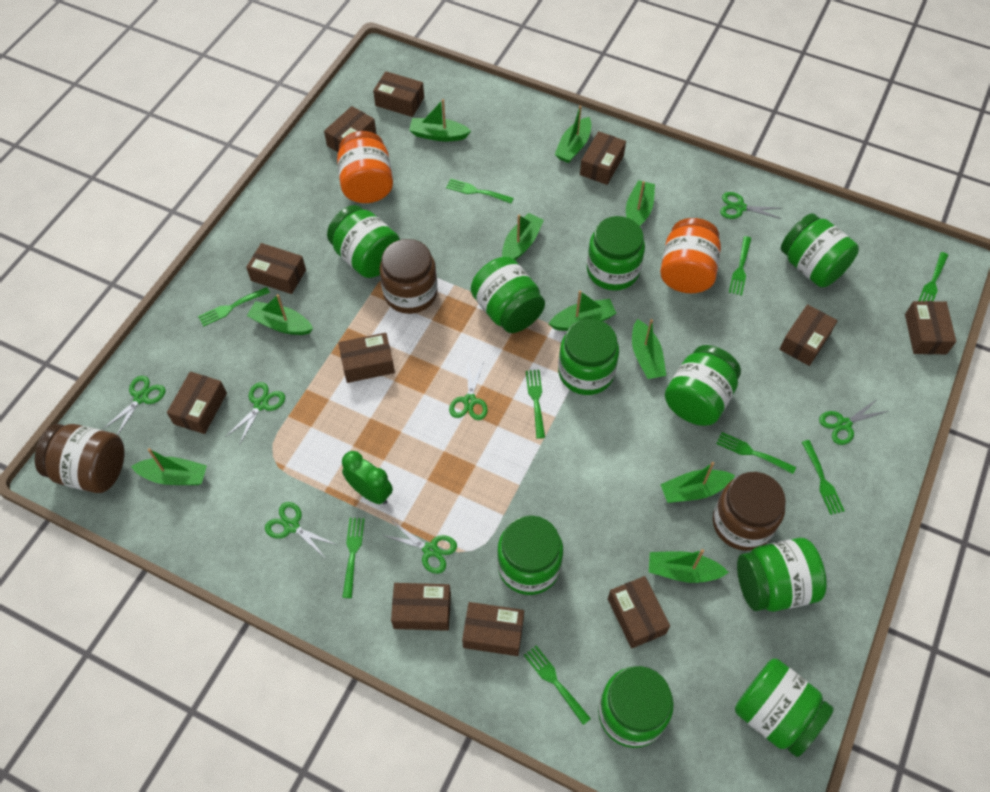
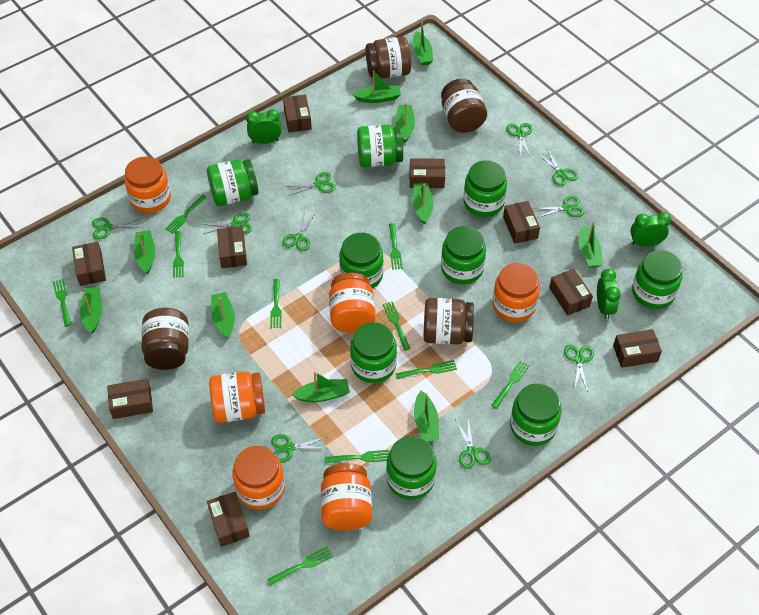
brown box: [167,372,227,434] [246,243,306,294] [324,106,376,152] [338,333,395,383] [373,71,424,117] [391,583,451,631] [462,602,524,656] [580,131,626,185] [608,576,670,648] [780,304,838,366] [905,301,956,354] = 11 -> [72,242,106,286] [107,379,153,419] [207,492,250,547] [217,226,247,268] [283,95,312,133] [410,158,445,188] [503,201,540,244] [549,269,593,315] [613,329,662,368] = 9
brown jar: [35,424,124,493] [379,239,438,314] [713,472,786,551] = 3 -> [141,308,189,370] [366,37,411,78] [423,298,474,344] [441,79,487,133] = 4
green clock: [342,451,393,505] = 1 -> [246,109,282,144] [597,269,621,319] [630,212,671,247] = 3
green fork: [198,287,270,327] [342,518,365,598] [446,178,514,203] [524,645,591,725] [526,370,545,439] [716,432,796,474] [729,236,752,296] [802,440,845,515] [918,252,948,301] = 9 -> [53,279,72,327] [165,195,207,234] [173,231,184,278] [267,546,333,586] [270,279,282,328] [325,450,389,463] [383,302,411,351] [389,223,403,270] [396,360,457,379] [491,361,530,409] = 10
green jar: [327,205,400,278] [471,257,545,333] [497,515,563,595] [558,319,619,395] [587,216,645,291] [598,666,674,748] [665,345,741,426] [735,658,834,757] [737,538,827,612] [781,213,859,287] = 10 -> [207,159,258,206] [339,233,384,289] [350,322,397,383] [357,125,403,167] [386,436,437,500] [441,226,486,285] [464,160,507,217] [510,383,562,446] [632,250,682,309] = 9
green scissors: [103,376,165,435] [226,382,285,445] [265,502,337,558] [382,520,457,574] [449,362,488,420] [720,192,782,219] [819,399,888,445] = 7 -> [92,218,142,239] [201,212,252,234] [271,434,328,463] [282,213,316,251] [286,172,336,196] [455,418,491,469] [506,123,532,157] [533,196,584,218] [538,149,578,186] [564,345,594,392] = 10
orange jar: [337,131,393,203] [660,218,721,293] = 2 -> [124,157,171,213] [209,371,265,423] [232,446,285,510] [321,463,372,531] [329,272,376,333] [492,263,540,322] = 6

